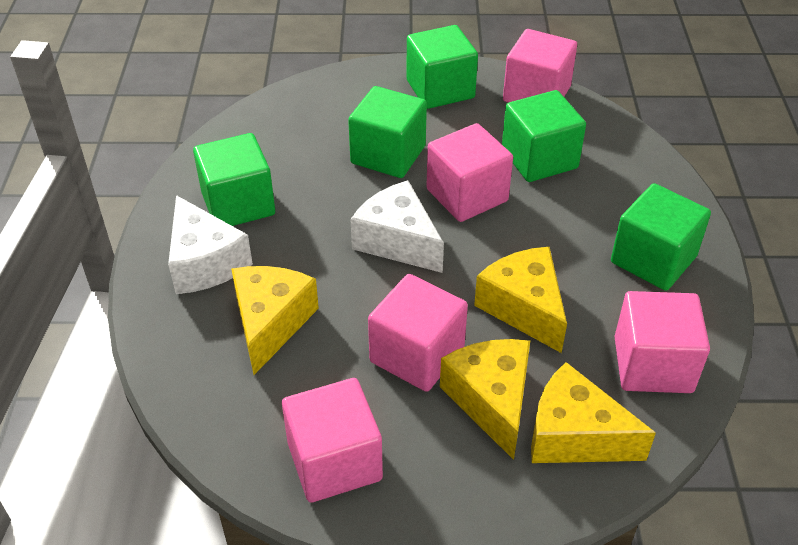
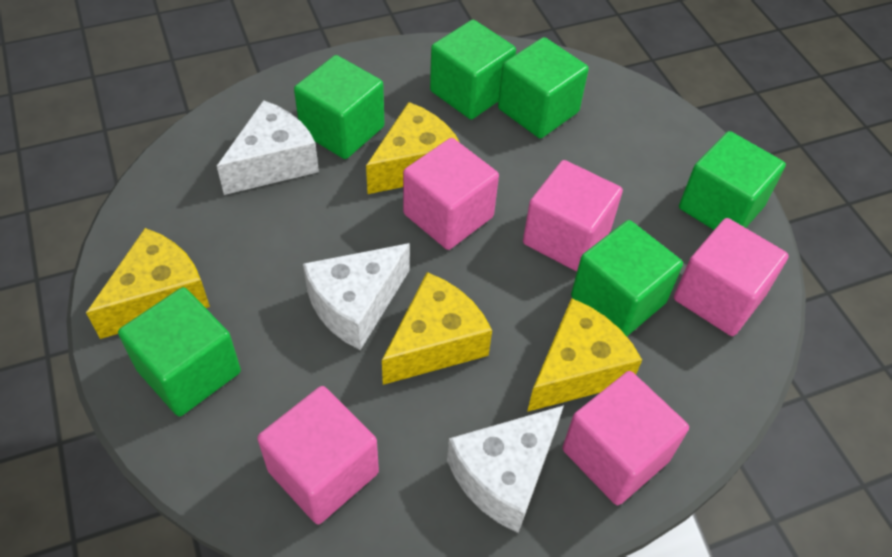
green cube: [193,133,275,226] [348,86,427,178] [406,25,478,109] [502,90,586,182] [611,183,711,291] = 5 -> [118,287,241,416] [294,55,384,159] [430,20,516,119] [498,37,589,138] [571,220,683,337] [679,131,786,230] = 6
white cheese: [168,195,253,294] [350,180,444,273] = 2 -> [217,100,319,195] [303,243,410,350] [447,405,564,533] = 3

